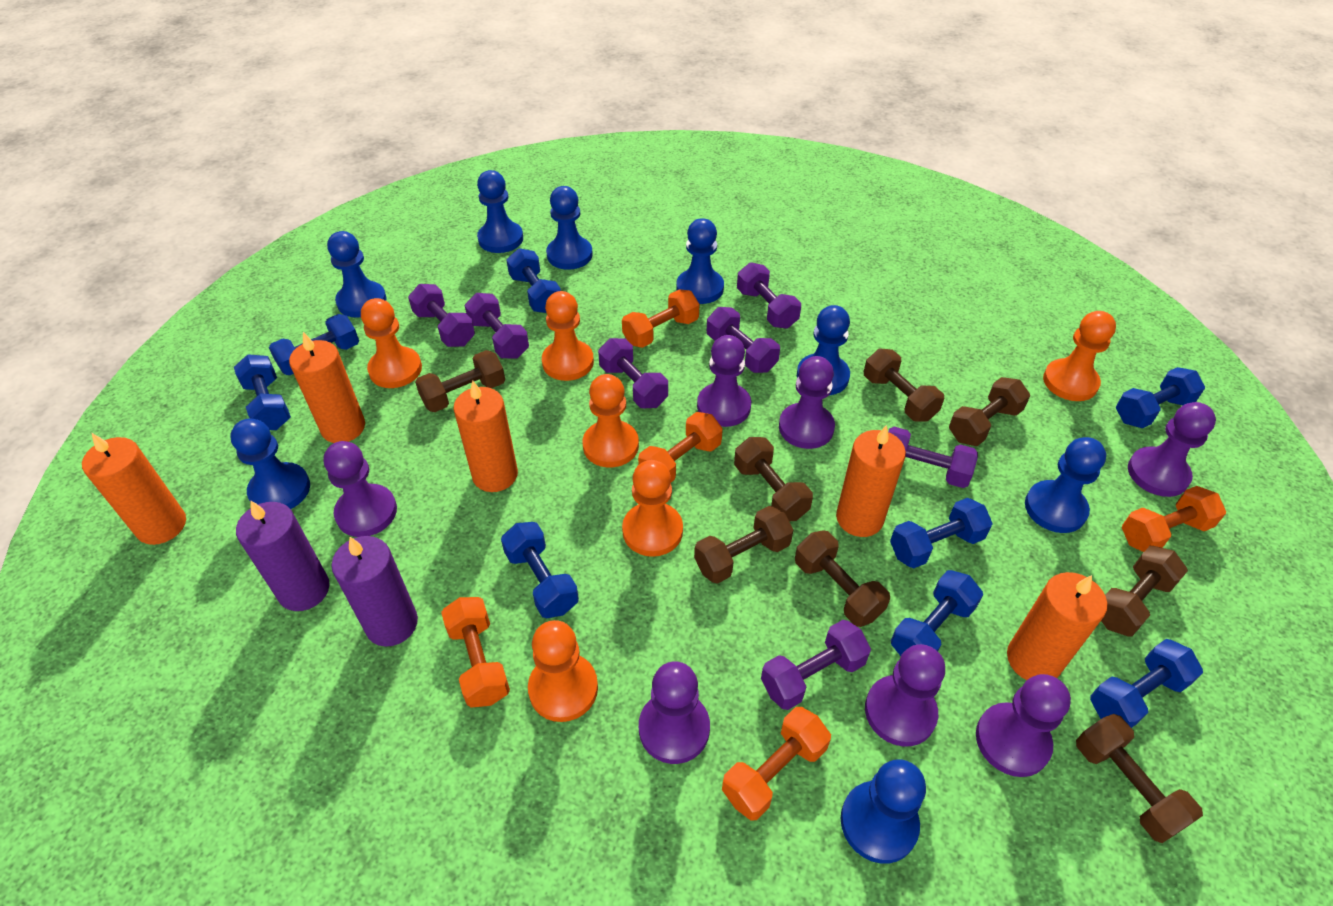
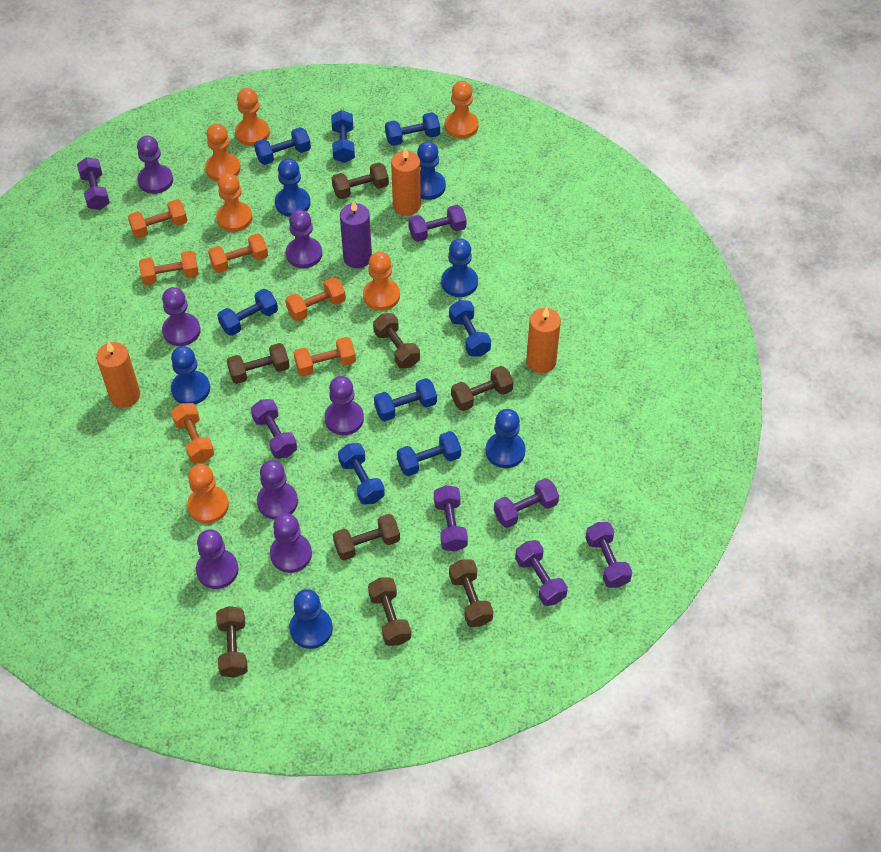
blue pawn: [230,418,310,509] [327,231,387,318] [477,170,523,253] [546,186,593,270] [677,218,724,304] [797,305,850,395] [841,759,926,864] [1025,437,1106,533] = 8 -> [171,346,210,404] [275,158,311,217] [289,589,333,649] [417,142,446,200] [441,238,478,297] [486,409,526,468] = 6
orange candle: [82,433,186,545] [289,332,365,443] [453,380,518,492] [836,425,906,537] [1007,572,1107,680] = 5 -> [96,342,140,408] [391,147,421,216] [526,307,561,373] = 3
orange dumbbell: [441,597,510,708] [622,289,700,348] [638,412,723,483] [722,707,831,821] [1122,486,1226,552] = 5 -> [128,199,187,238] [139,251,199,285] [171,403,215,463] [208,234,268,273] [285,277,346,321] [294,337,356,376] = 6
purple candle: [236,500,330,611] [331,536,418,647] = 2 -> [340,200,372,268] = 1

